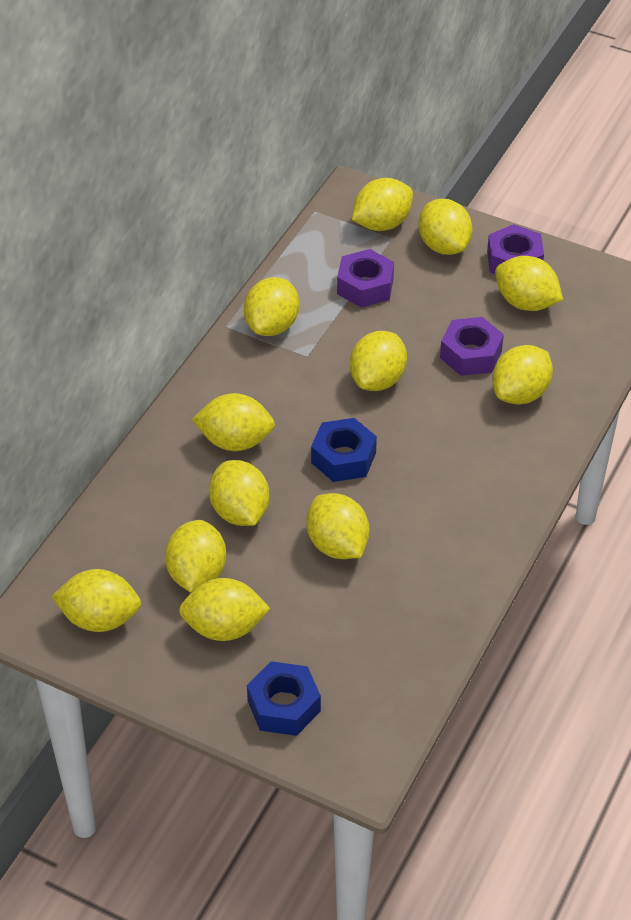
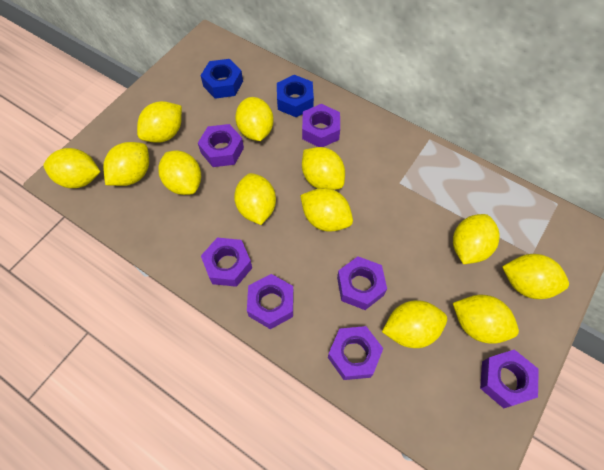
purple nut: [337,249,394,307] [440,317,504,376] [487,224,544,274] = 3 -> [198,124,244,167] [201,238,252,287] [247,274,294,329] [302,104,340,147] [328,326,383,380] [337,256,387,310] [480,349,539,408] = 7

